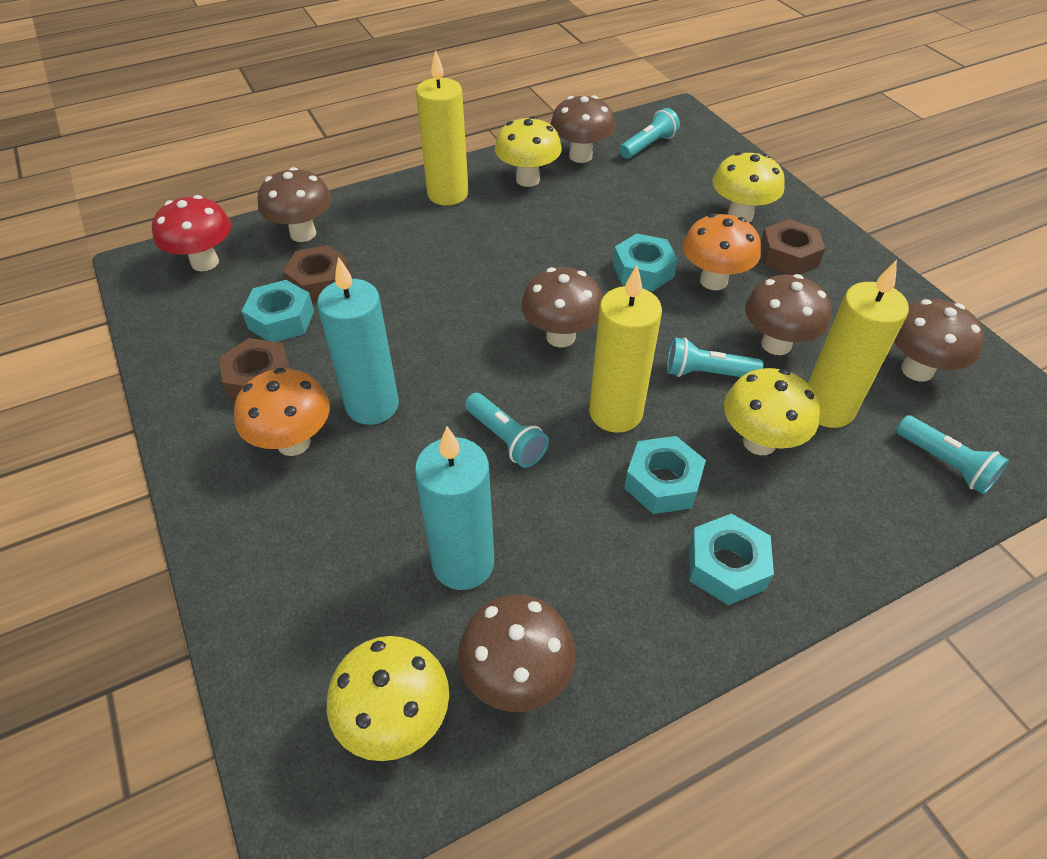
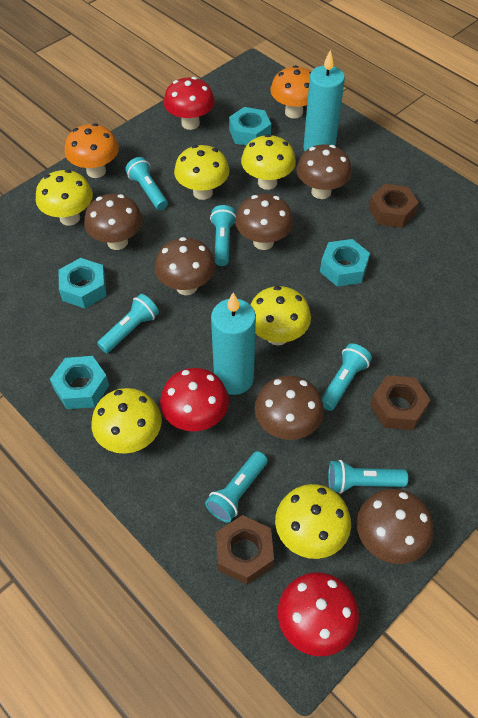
red mushroom: [152,195,231,271] = 1 -> [160,368,229,431] [164,77,215,130] [278,572,359,656] = 3
turquoise flashlight: [465,393,549,468] [620,108,680,159] [667,338,763,377] [896,415,1009,494] = 4 -> [97,294,159,353] [125,157,168,210] [205,451,268,522] [210,205,236,266] [322,343,372,411] [328,460,408,494] = 6
yellow candle: [416,50,469,206] [589,265,662,433] [808,260,909,428] = 3 -> none = 0
yellow mushroom: [327,636,449,761] [495,116,562,187] [712,152,785,223] [724,368,820,455] = 4 -> [36,170,93,226] [91,388,162,454] [174,145,230,200] [241,134,296,190] [250,286,311,345] [275,484,351,559] = 6

